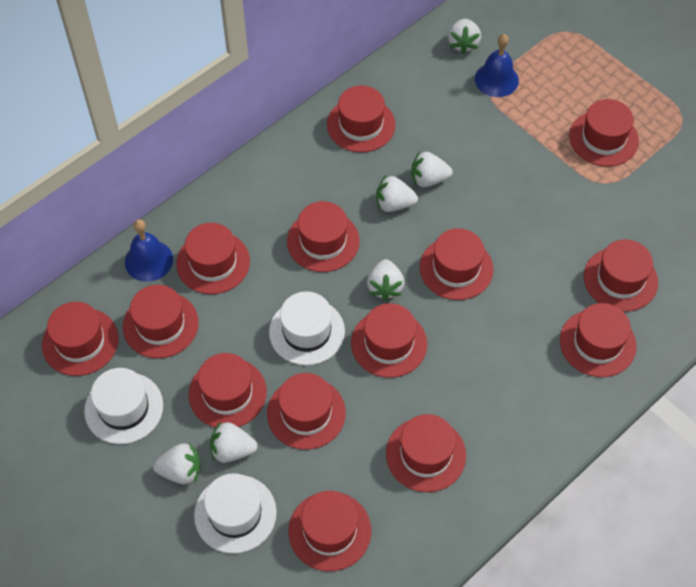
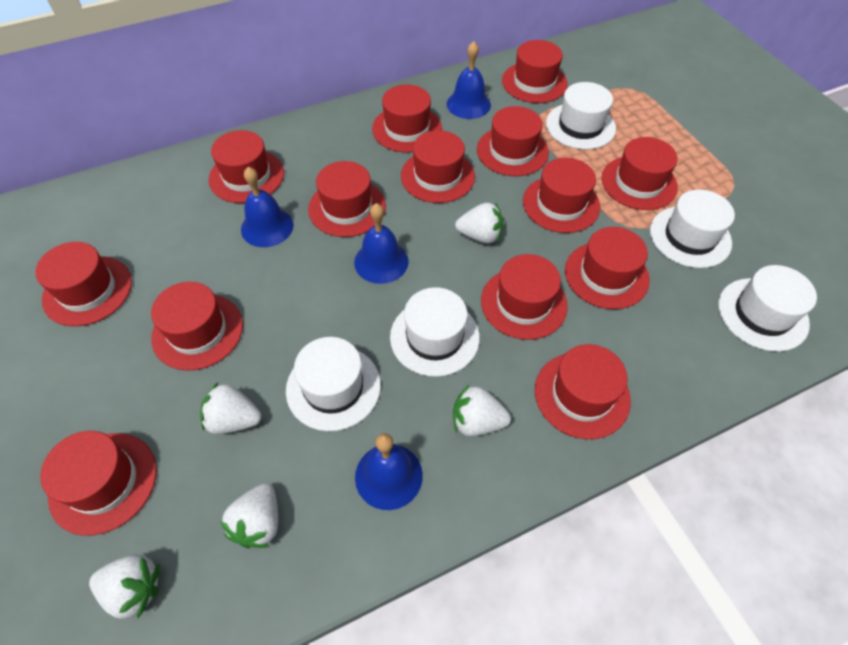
blue bell: [125,219,173,282] [475,34,519,97] = 2 -> [241,167,294,247] [354,203,409,284] [355,433,423,510] [447,41,491,119] = 4
white hat: [84,368,163,444] [194,473,277,554] [269,291,345,365] = 3 -> [286,337,381,431] [390,287,480,377] [546,82,616,150] [650,189,735,268] [718,265,817,352] = 5
white strawberry: [153,443,200,484] [210,422,258,463] [367,259,405,301] [376,176,418,212] [411,151,453,187] [448,19,481,54] = 6 -> [89,554,160,618] [200,382,261,434] [220,483,278,548] [453,385,511,436] [455,202,503,244] = 5

